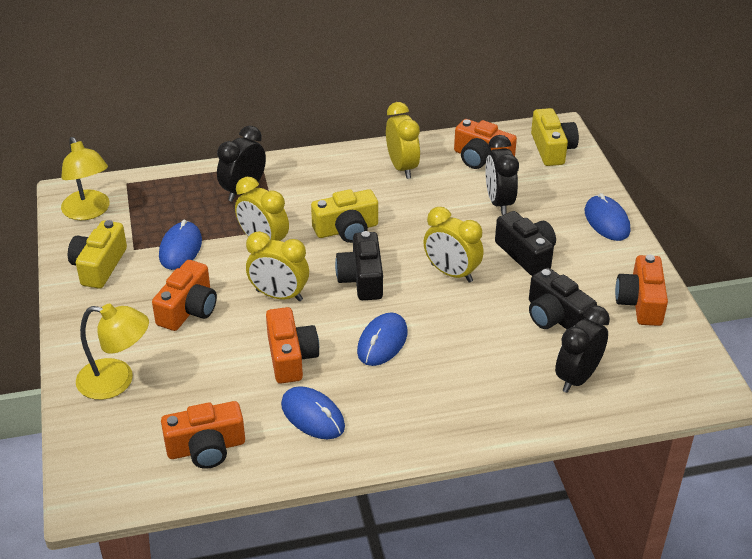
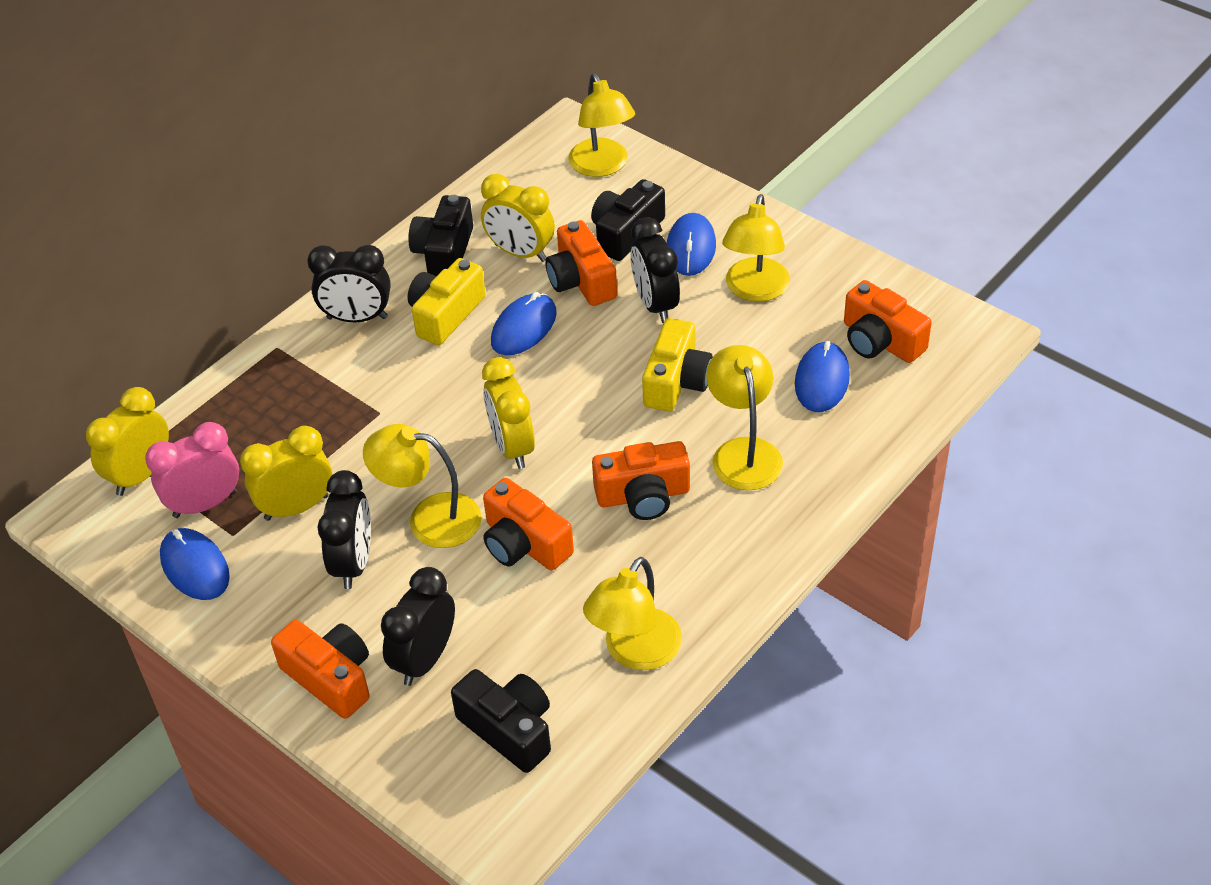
black clock: [217,126,266,202] [485,135,519,215] [555,305,610,393] = 3 -> [307,245,391,322] [317,470,371,589] [381,567,455,686] [630,217,680,323] = 4
pink clock: none = 0 -> [145,422,239,518] = 1
yellow camera: [68,220,127,289] [311,189,378,243] [531,108,579,166] = 3 -> [407,258,486,345] [642,318,713,412] = 2
yellow lamp: [61,137,110,220] [76,304,149,400] = 2 -> [363,424,482,548] [568,73,635,177] [583,557,682,670] [706,345,783,490] [722,194,790,302] = 5

